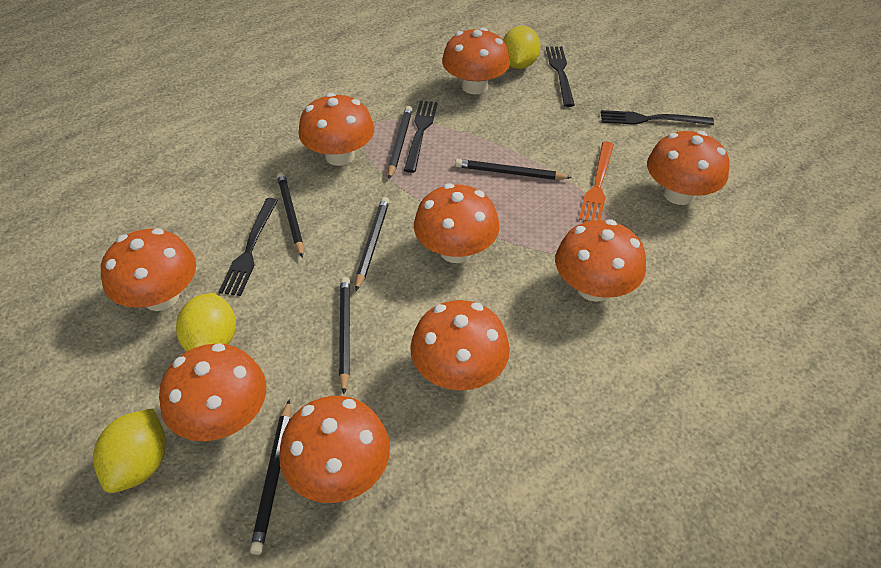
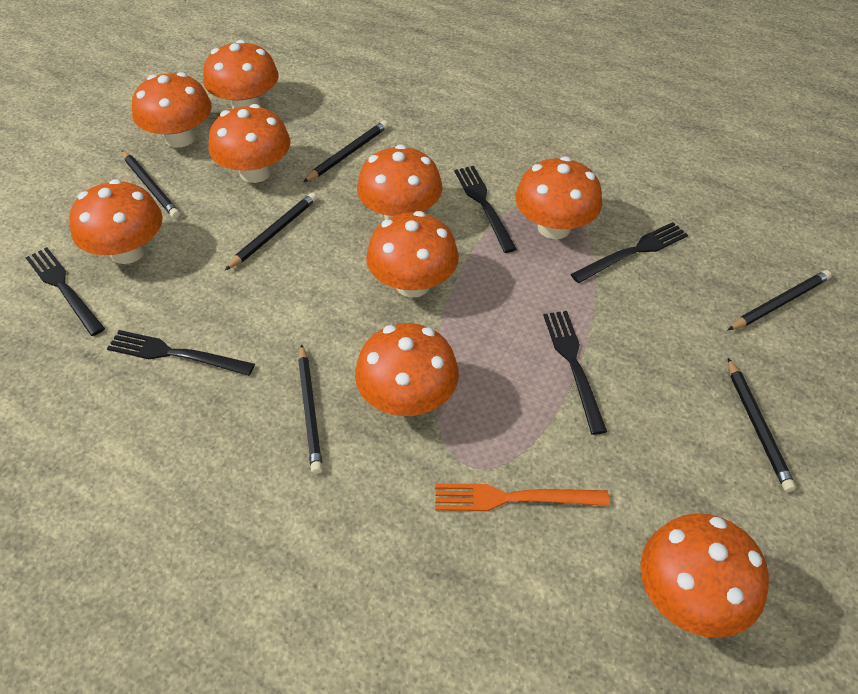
black fork: [219,198,278,296] [404,101,438,173] [546,46,575,107] [601,110,714,125] = 4 -> [25,247,105,336] [107,330,255,376] [454,166,517,253] [543,311,607,435] [571,222,688,283] = 5
yellow lemon: [93,408,166,493] [176,293,236,352] [503,26,541,69] = 3 -> none = 0

